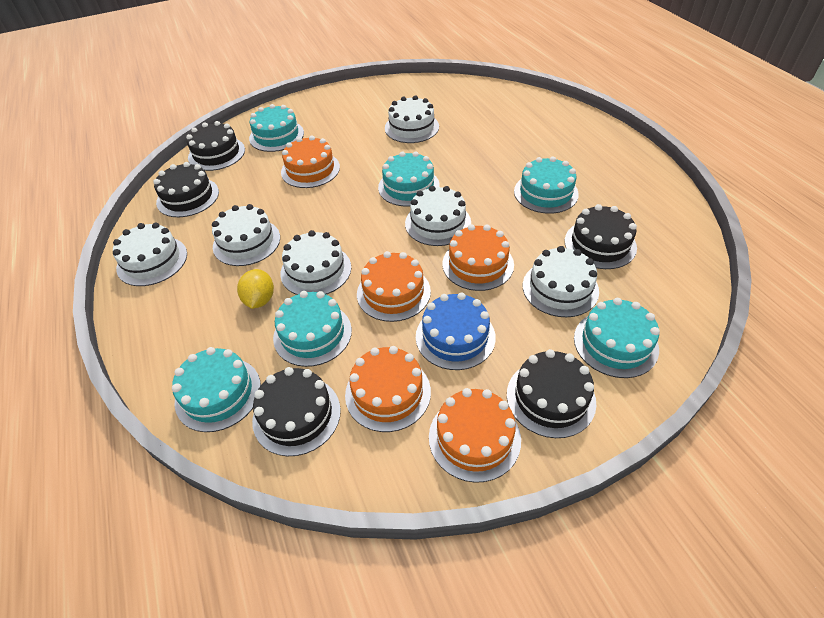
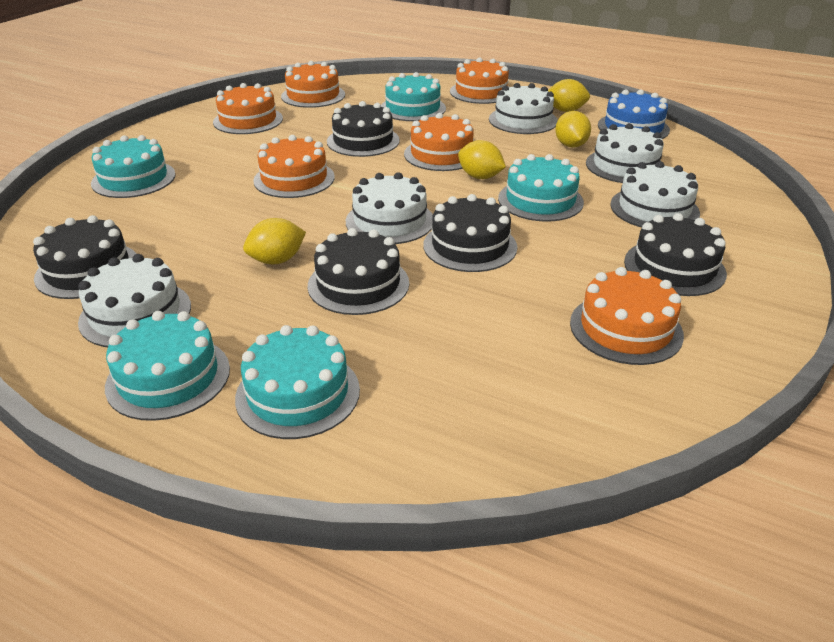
orange cake: [281,136,340,188] [345,346,431,432] [357,251,431,322] [429,388,521,483] [442,224,514,291] = 5 -> [213,83,283,134] [253,135,335,198] [281,61,345,108] [404,113,474,171] [450,58,509,104] [570,267,684,365] = 6
turquoise cake: [172,347,261,432] [249,104,304,152] [273,291,352,367] [378,151,440,207] [514,156,579,214] [574,298,660,378] = 6 -> [91,135,175,198] [105,311,230,421] [235,325,360,439] [381,72,446,121] [498,154,584,222] = 5
white cake: [113,222,187,286] [212,204,280,266] [280,230,351,295] [385,96,439,143] [405,186,471,246] [523,246,599,317] = 6 -> [78,254,191,347] [346,172,433,244] [489,83,558,134] [586,123,665,183] [610,161,700,228] = 5
yellow lemon: [237,269,274,309] = 1 -> [243,218,306,264] [458,140,506,179] [548,79,590,112] [555,111,591,148] = 4

